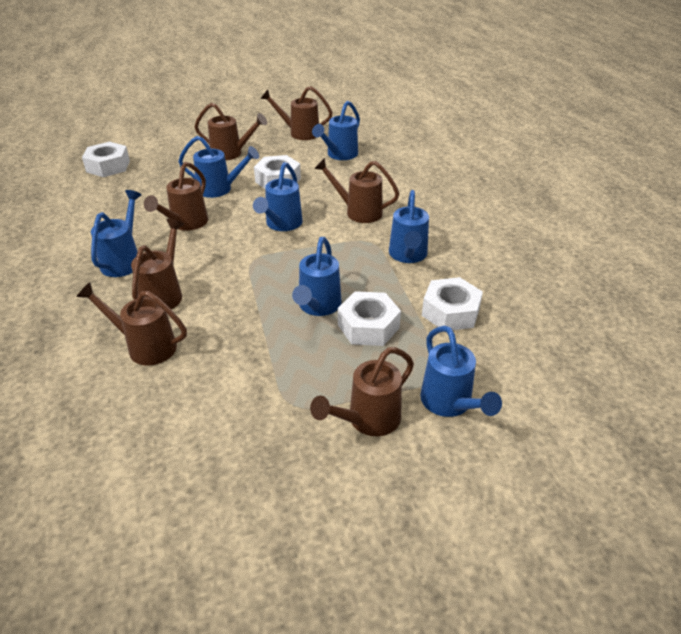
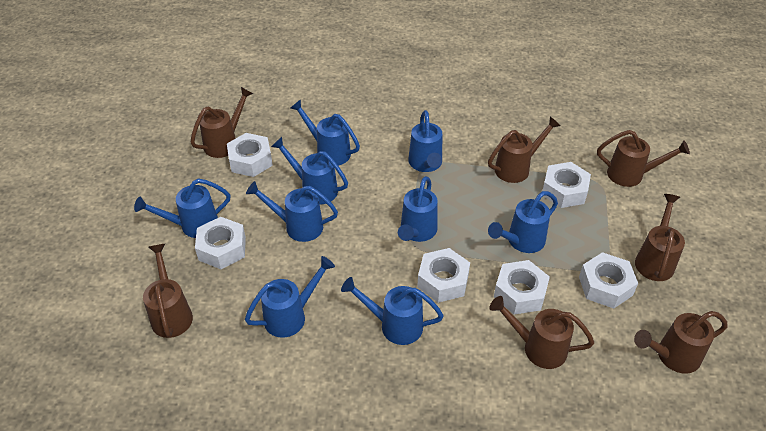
blue watering can: [91,190,142,277] [178,136,259,198] [253,162,303,231] [292,237,342,316] [312,101,360,160] [389,190,429,263] [420,326,502,417] = 7 -> [134,178,231,238] [245,256,335,338] [246,181,338,242] [271,137,348,205] [291,99,360,166] [341,277,444,345] [398,176,438,242] [408,110,442,172] [488,191,558,253] = 9
white nut: [82,142,130,177] [254,155,301,189] [338,291,401,346] [422,277,483,330] = 4 -> [195,217,246,269] [227,133,273,177] [417,248,470,303] [494,260,550,315] [543,162,591,208] [579,252,638,309] = 6

